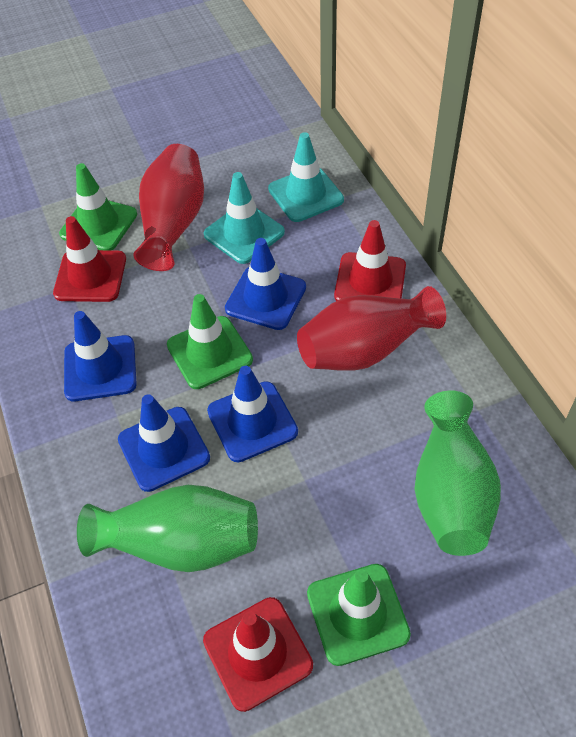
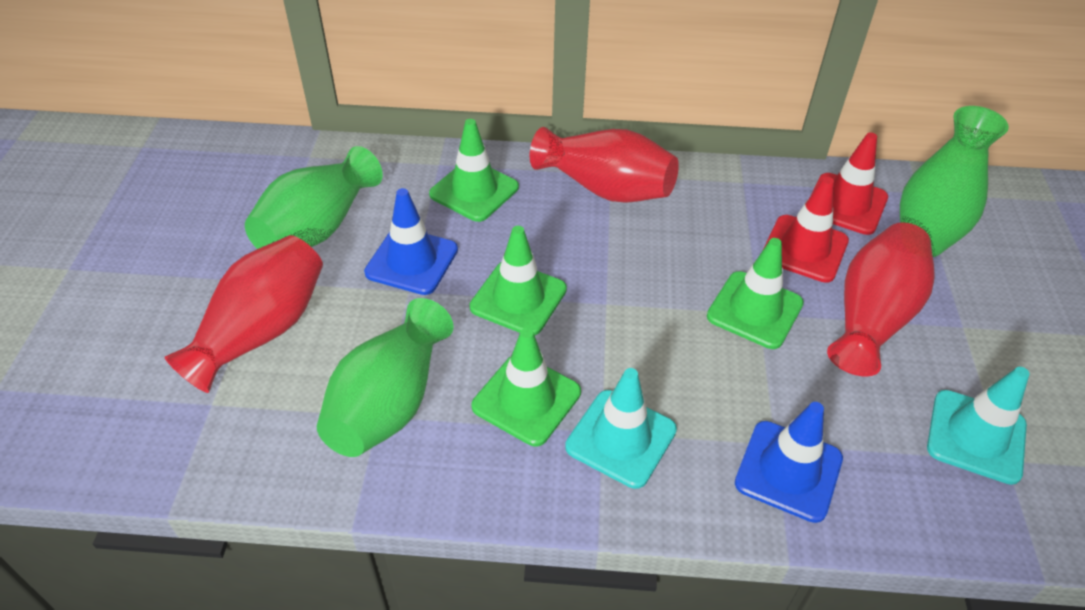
blue traffic cone: [64,311,137,401] [118,394,210,492] [207,366,298,462] [225,238,306,330] = 4 -> [364,188,458,295] [735,402,843,523] = 2
green traffic cone: [59,163,137,250] [167,294,253,389] [307,564,411,666] = 3 -> [429,119,519,222] [470,226,567,335] [472,328,581,446] [707,238,804,349] = 4
green vase: [77,485,258,572] [415,391,501,556] = 2 -> [245,146,383,249] [317,298,453,457] [900,106,1009,257] = 3
red traffic cone: [53,216,126,302] [203,597,313,712] [334,220,406,301] = 3 -> [763,177,849,283] [811,132,888,235] = 2
red vase: [133,144,204,271] [297,286,446,371] = 2 -> [165,235,323,393] [530,127,679,203] [827,223,935,376] = 3

